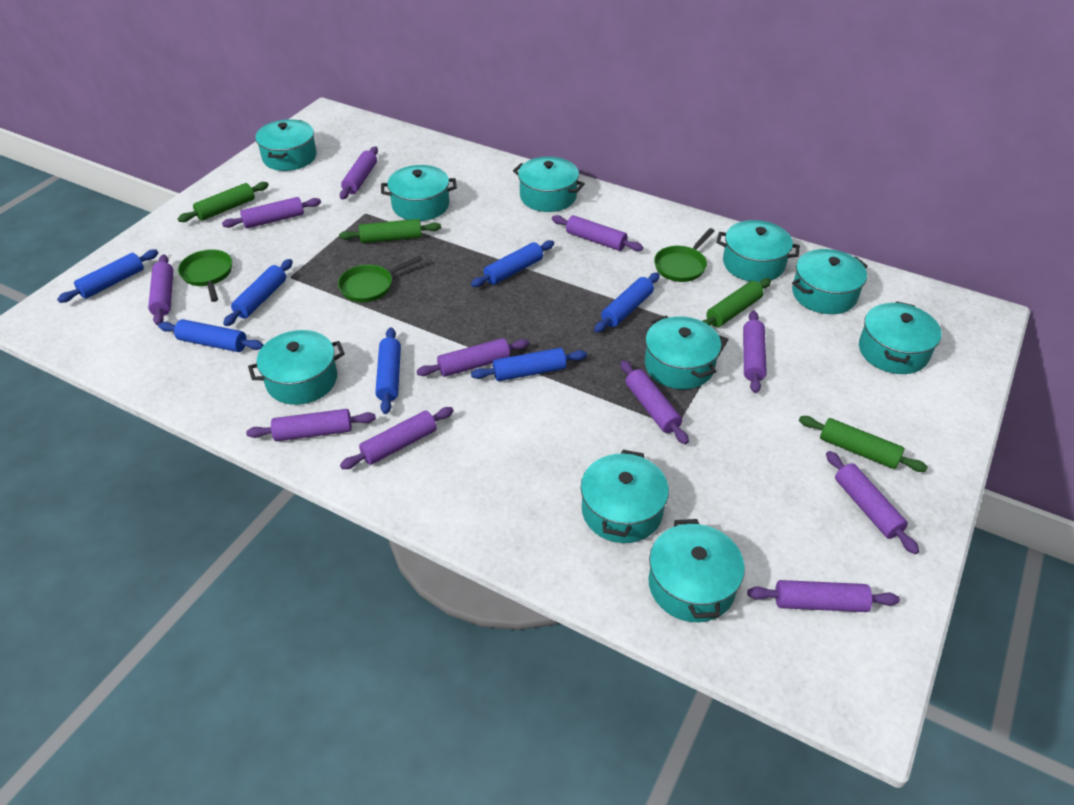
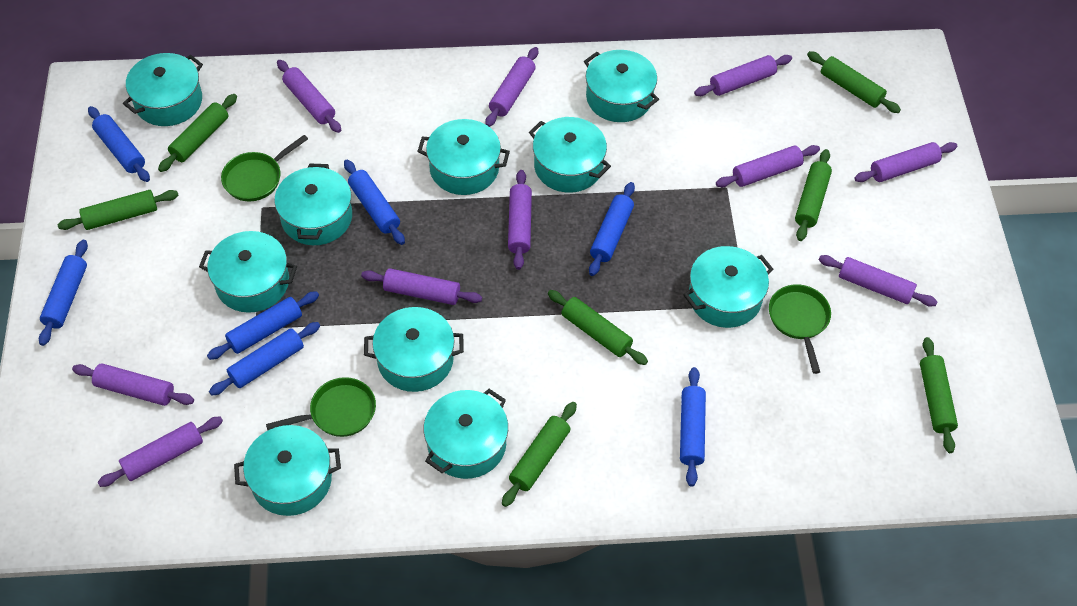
green rolling pin: [178,182,269,222] [339,219,441,243] [702,278,771,327] [799,416,928,472] = 4 -> [57,190,179,230] [158,94,237,172] [502,402,577,507] [548,290,648,365] [795,149,832,241] [807,51,901,113] [920,337,958,453] = 7
purple rolling pin: [148,254,173,325] [222,197,321,229] [246,409,376,441] [340,146,378,199] [340,407,454,469] [417,338,529,377] [552,215,643,251] [620,360,689,444] [743,311,767,393] [747,580,900,612] [826,451,919,554] = 11 -> [72,363,194,406] [98,416,223,487] [277,60,341,133] [361,268,482,305] [485,47,538,127] [508,170,532,270] [694,55,792,96] [716,145,820,187] [819,255,938,307] [854,142,957,182] = 10

